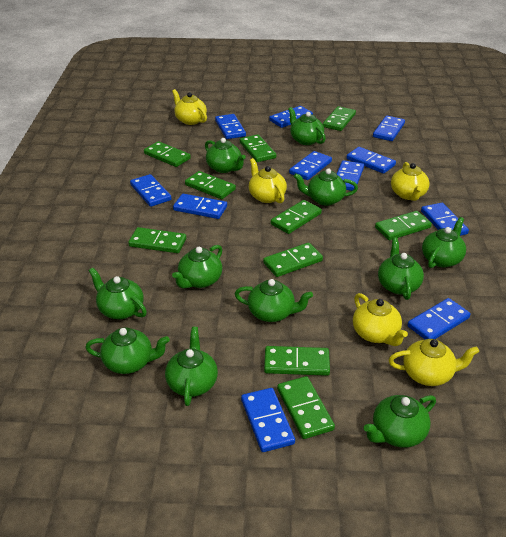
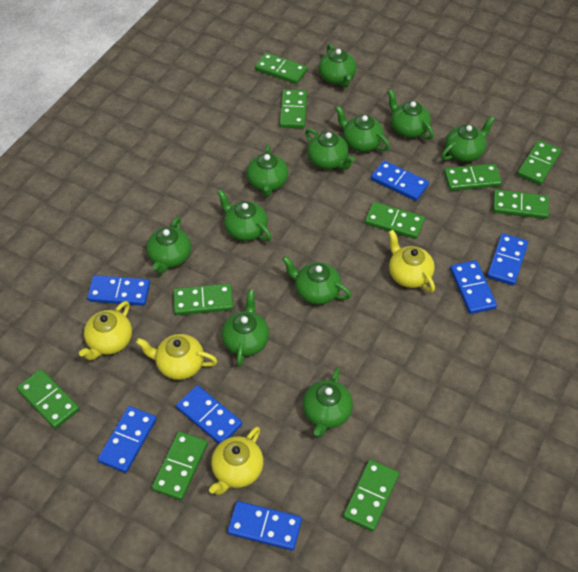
blue domino: [130,174,171,207] [173,194,227,219] [215,114,246,139] [241,388,295,452] [269,106,313,128] [289,151,332,180] [337,160,364,191] [346,147,396,174] [373,116,405,141] [408,298,470,340] [421,203,469,236] = 11 -> [87,275,150,306] [98,406,156,473] [176,385,242,444] [227,501,302,551] [371,161,429,201] [450,260,497,314] [487,233,528,286] = 7
yellow teapot: [172,89,207,125] [249,158,287,203] [353,293,408,346] [389,339,479,386] [391,162,430,201] = 5 -> [79,301,132,360] [136,334,217,380] [209,426,264,495] [389,230,435,293] = 4

